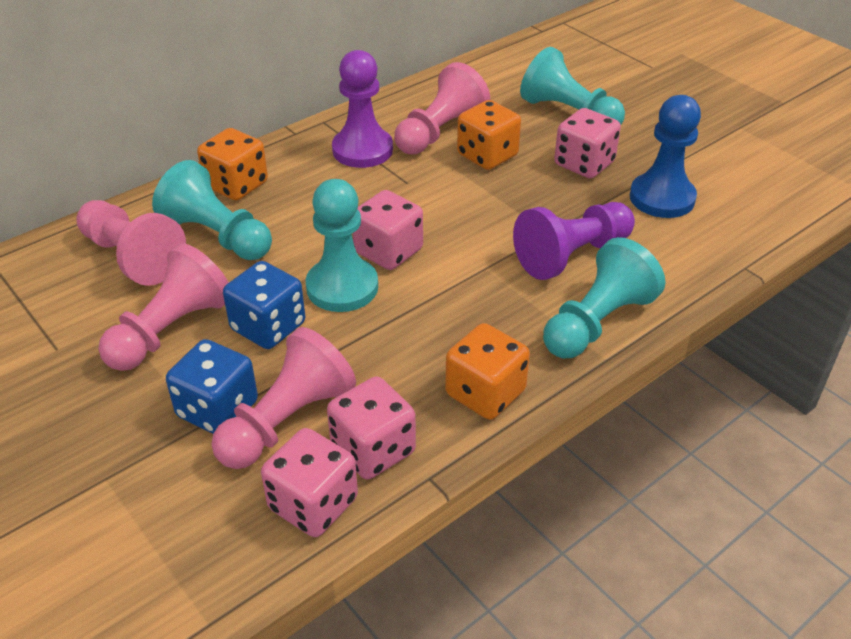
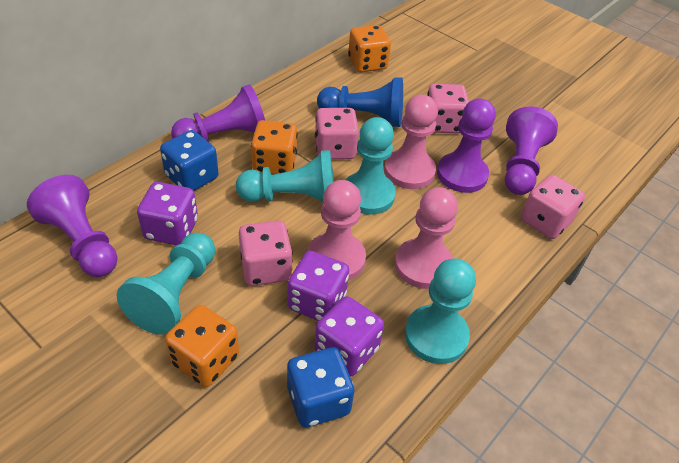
pink pawn: [76,200,186,286] [98,243,229,371] [211,327,356,469] [394,62,490,155] = 4 -> [308,180,366,281] [384,95,438,189] [395,187,458,289] = 3
purple dice: none = 0 -> [137,182,198,245] [287,251,349,321] [314,296,384,376] = 3
purple pawn: [332,50,393,168] [513,202,635,280] = 2 -> [27,175,118,277] [171,84,265,142] [437,98,496,193] [505,106,558,195] = 4

